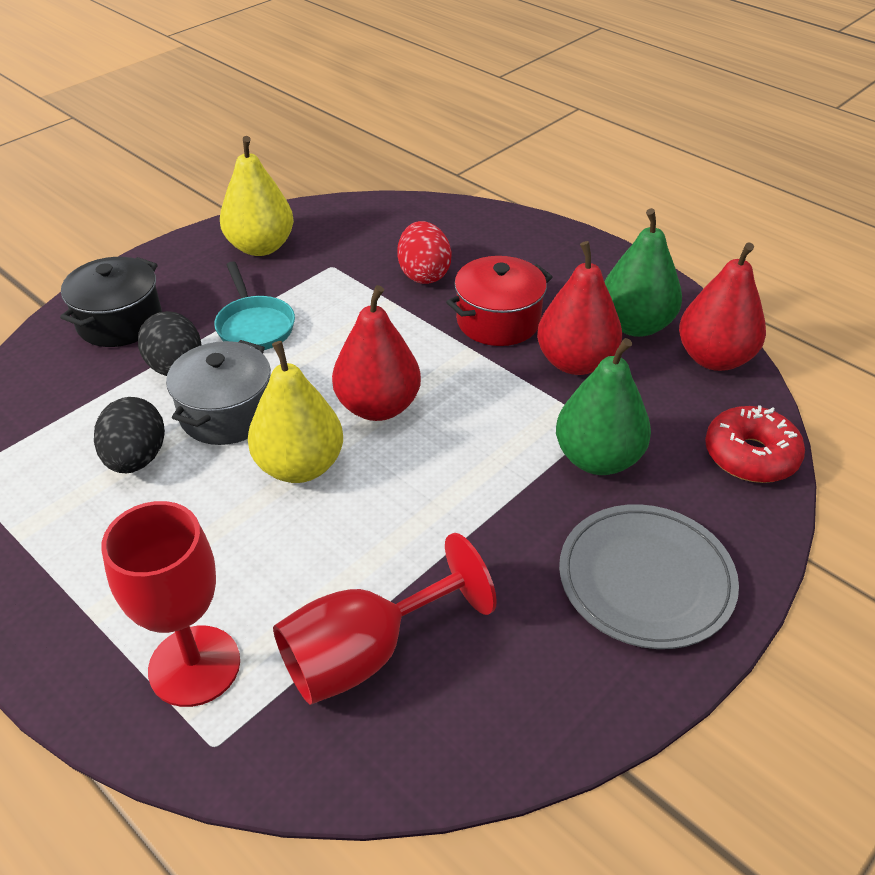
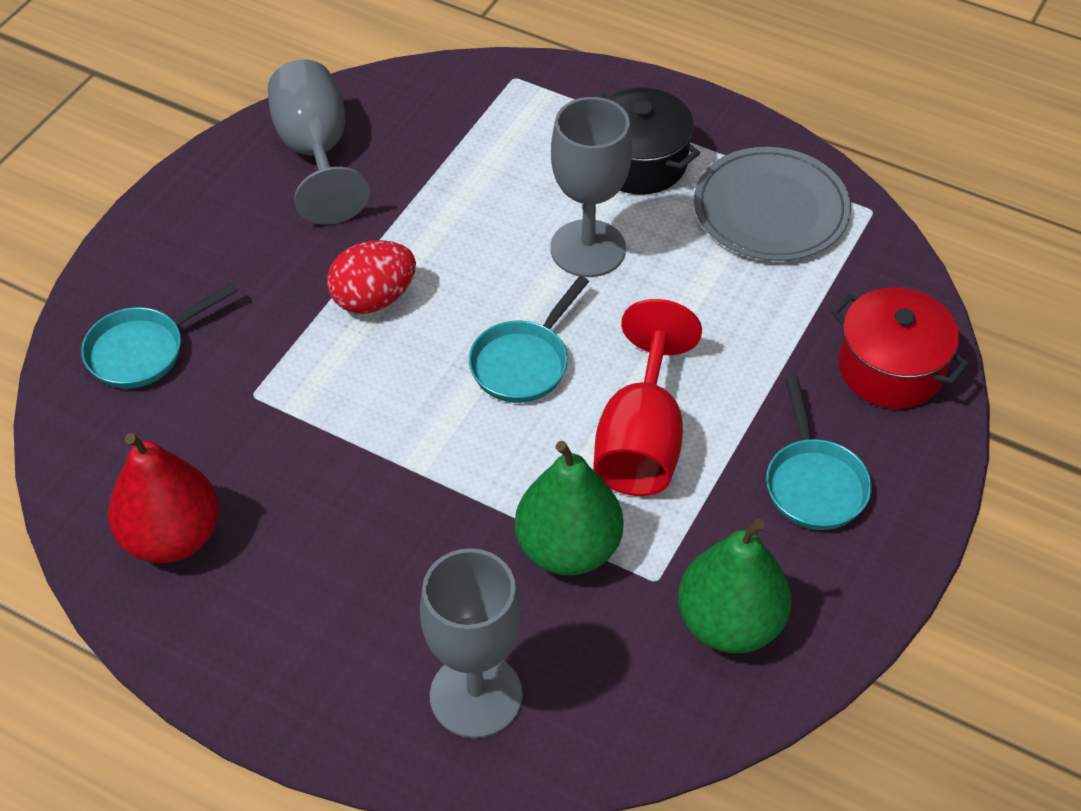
black egg: [94,397,165,473] [138,311,201,376] = 2 -> none = 0
grey goblet: none = 0 -> [268,60,370,225] [420,548,522,738] [550,97,632,277] = 3
grey pot: [166,340,271,445] = 1 -> none = 0
red donut: [705,405,805,483] = 1 -> none = 0
red goblet: [101,501,240,707] [273,533,497,705] = 2 -> [593,299,702,496] = 1
red pear: [332,285,421,421] [537,241,622,375] [679,242,766,371] = 3 -> [108,433,219,563] = 1
turquoise pan: [214,261,295,350] = 1 -> [81,283,238,389] [469,276,589,403] [766,376,872,530] = 3
yellow pear: [220,136,294,256] [248,341,343,483] = 2 -> none = 0

